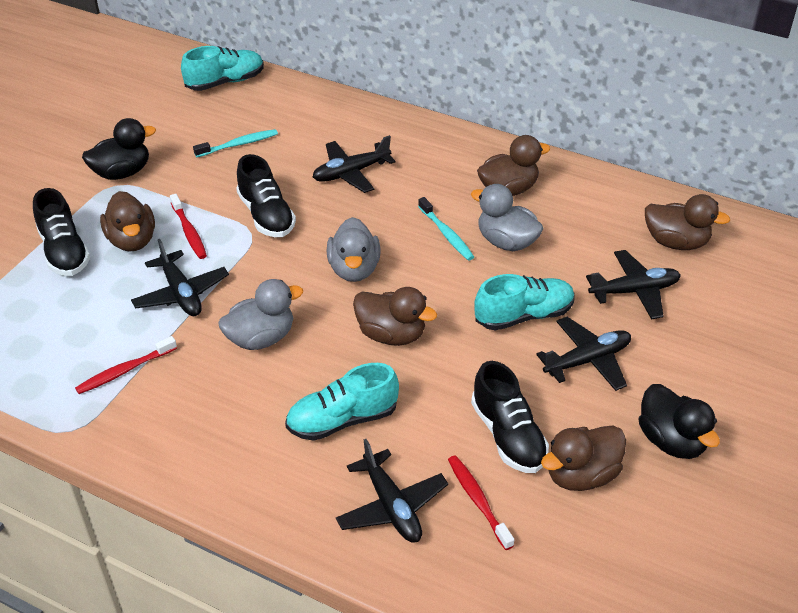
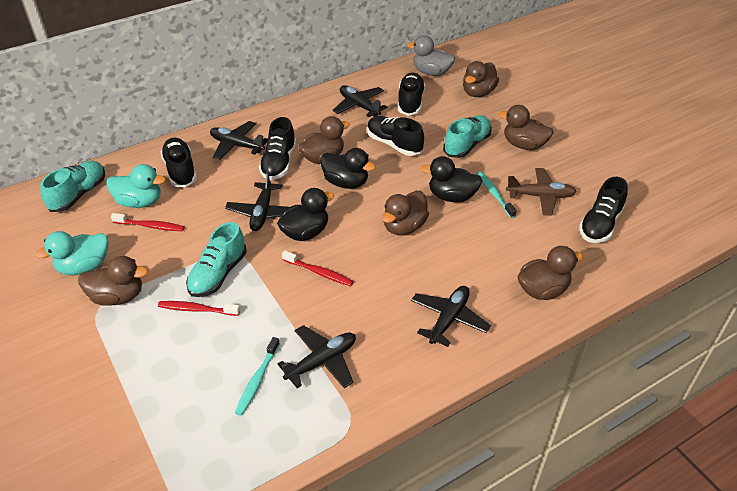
black duck: [82,118,156,180] [639,384,720,459] = 2 -> [277,188,334,241] [320,148,376,189] [421,156,483,202] = 3
black shoe: [33,188,90,276] [236,154,296,237] [471,361,549,473] = 3 -> [160,138,197,187] [259,117,296,180] [367,116,424,156] [398,73,425,116] [579,177,628,243] = 5
brown duck: [100,191,155,252] [353,287,437,346] [477,135,550,196] [541,426,626,491] [645,194,730,250] = 5 -> [78,256,148,306] [298,116,350,164] [382,191,429,235] [463,61,499,97] [498,105,554,150] [518,246,584,300] = 6
brown plane: none = 0 -> [506,168,576,216] = 1
grey duck: [218,279,303,350] [326,217,381,282] [471,184,544,251] = 3 -> [407,35,455,76] = 1
turquoise duck: none = 0 -> [35,231,108,275] [106,164,166,208] = 2

